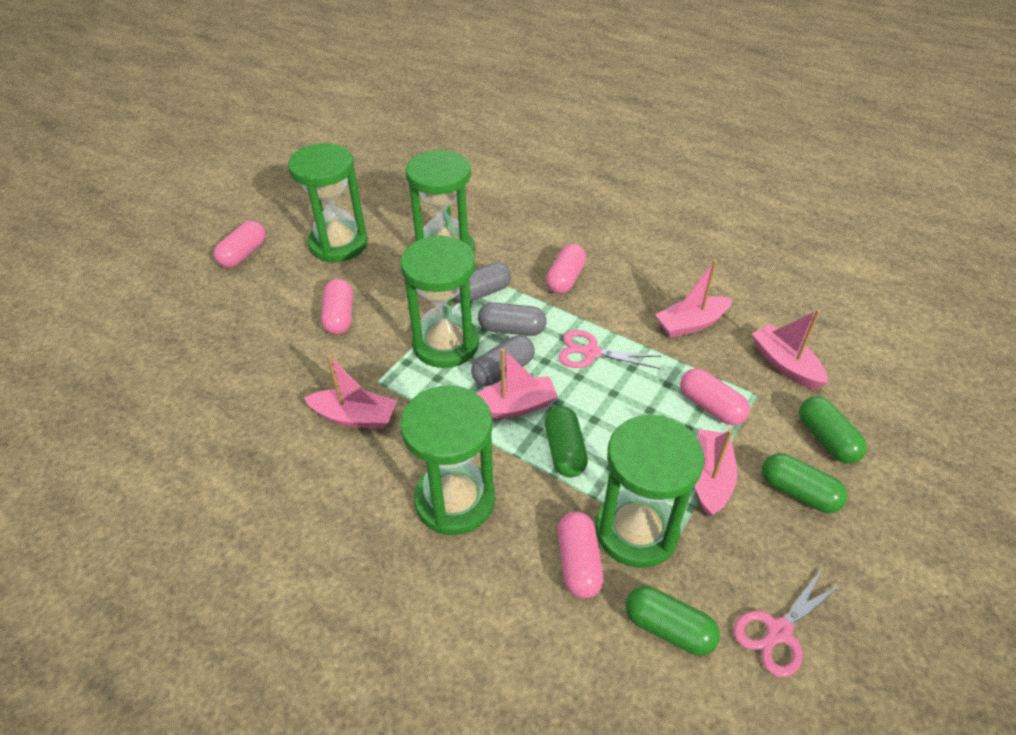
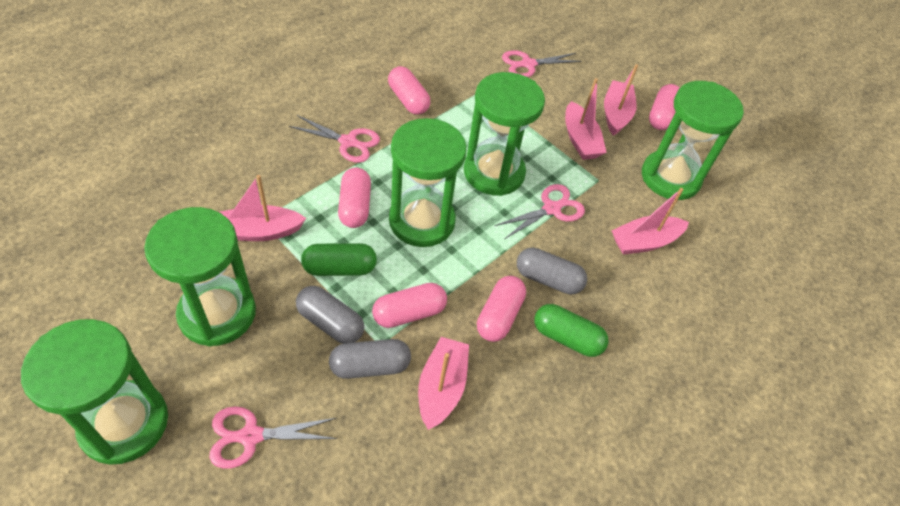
green capsule: [545,406,588,477] [626,586,720,656] [762,453,848,513] [799,397,867,464] = 4 -> [301,243,377,276] [534,304,608,357] = 2
pink scissors: [558,330,661,369] [733,568,843,677] = 2 -> [209,406,337,469] [289,115,380,163] [495,184,585,239] [502,50,582,77] = 4

